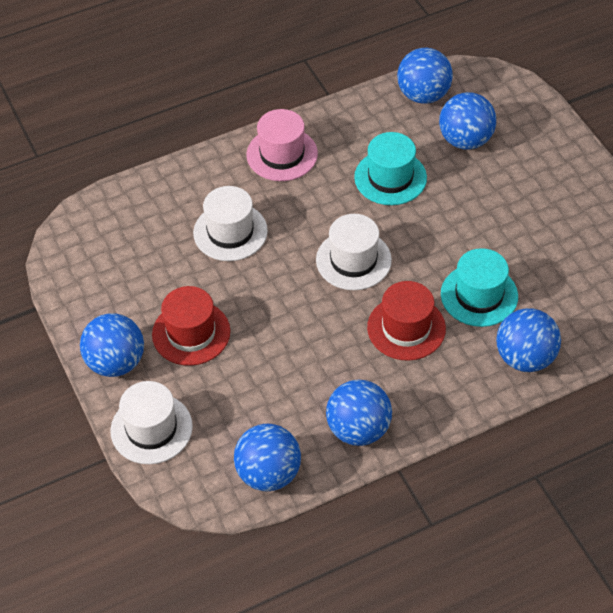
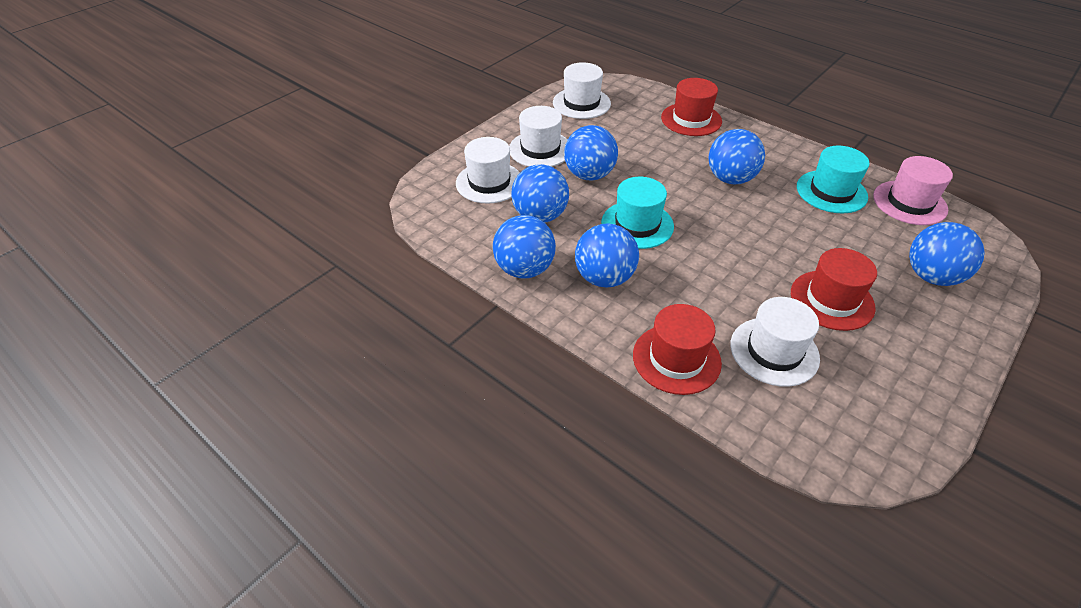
red hat: [152,286,230,366] [367,281,446,361] = 2 -> [633,304,722,395] [661,78,722,136] [791,248,877,331] = 3
white hat: [110,381,193,464] [193,186,268,261] [316,214,392,290] = 3 -> [456,137,520,204] [509,106,568,167] [553,62,611,119] [730,297,820,387] = 4

